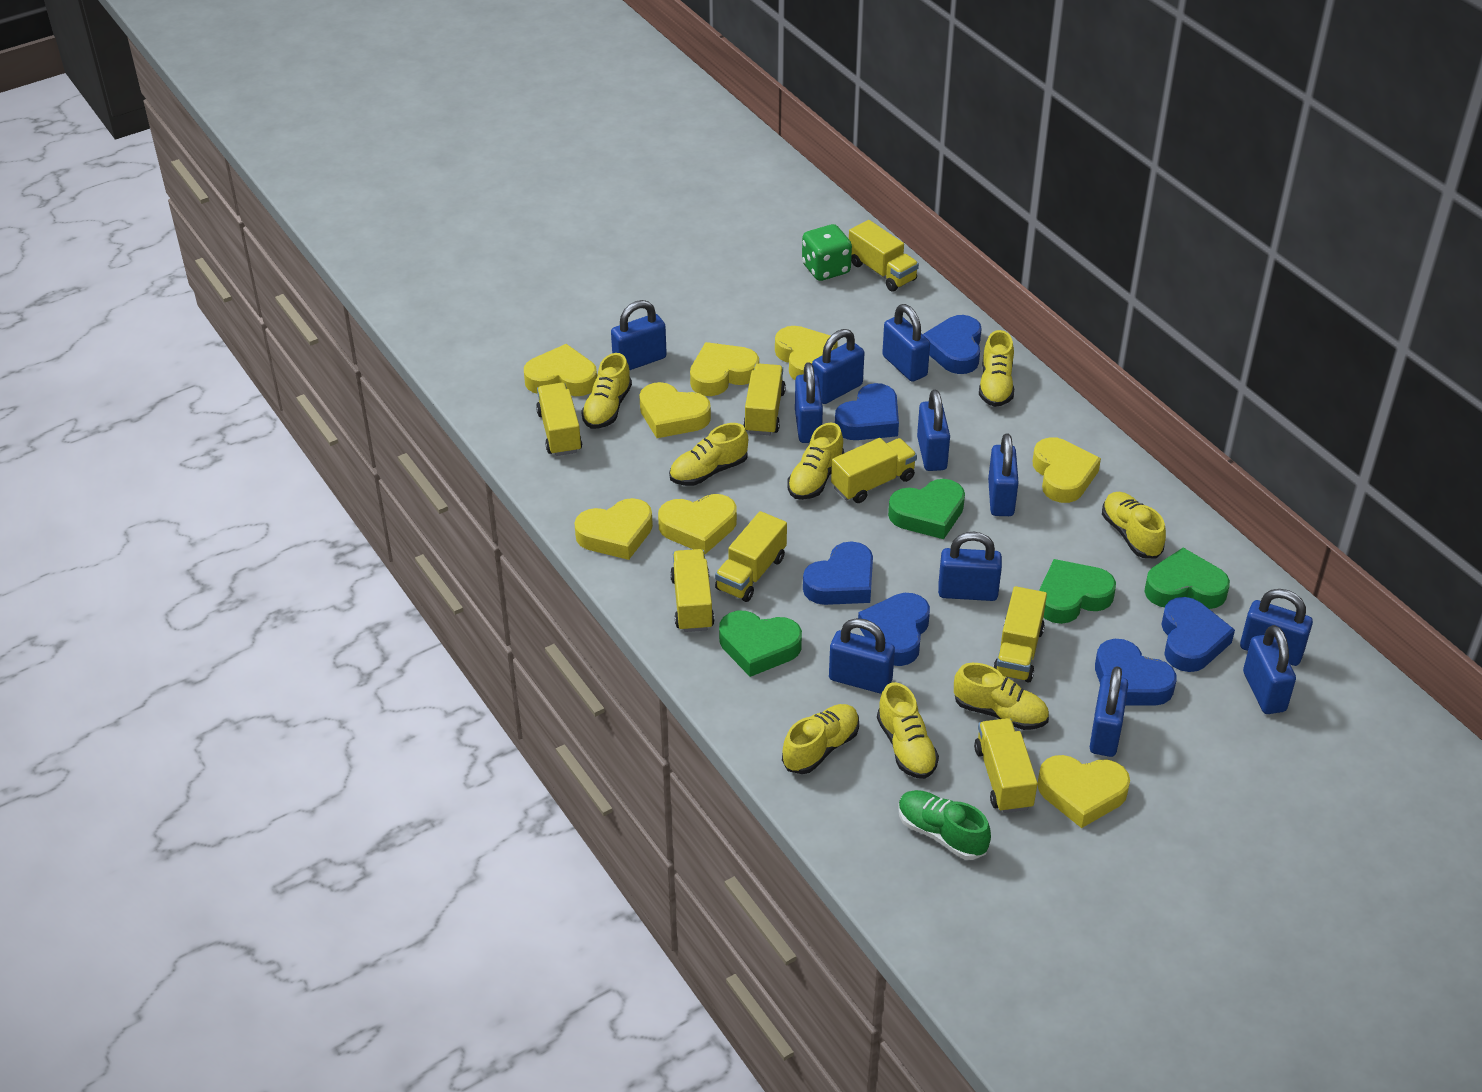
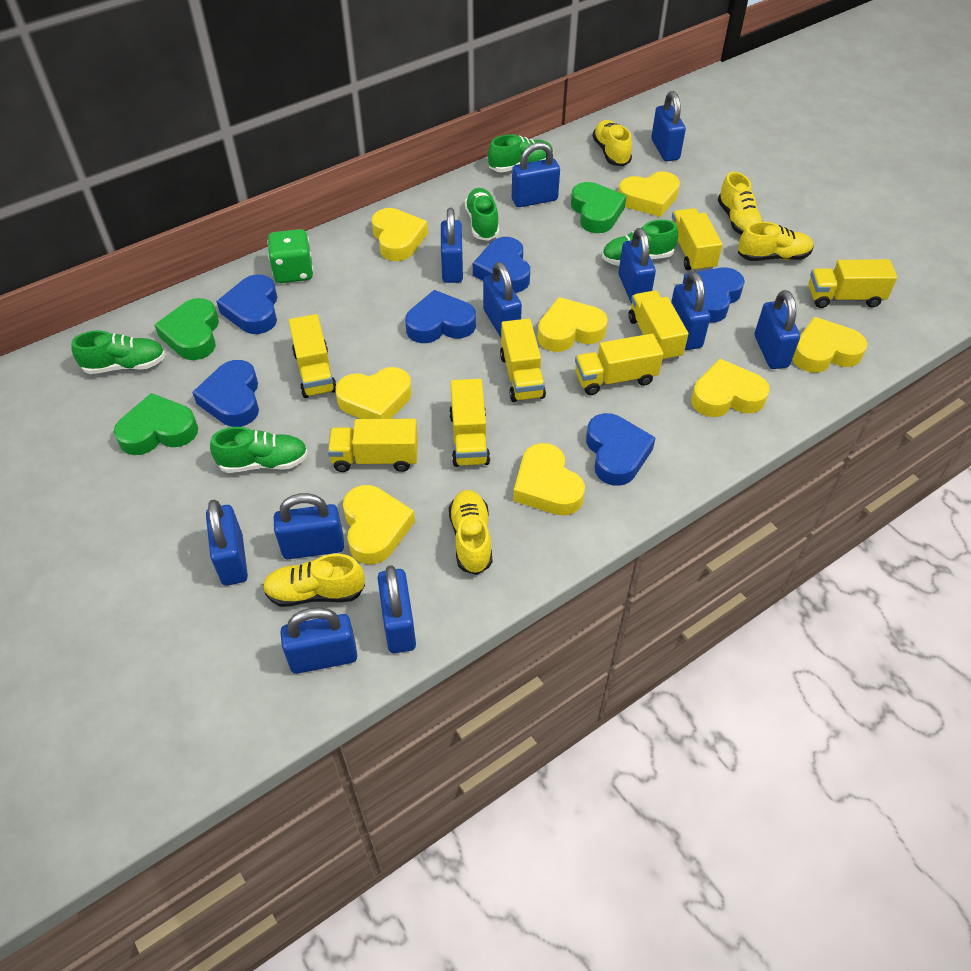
green heart: [719,611,802,677] [888,479,965,539] [1039,559,1116,624] [1144,548,1230,609] = 4 -> [114,393,198,455] [154,298,219,360] [571,182,626,233] = 3
green shoe: [898,790,991,860] = 1 -> [71,330,166,374] [210,427,308,473] [465,188,499,241] [488,134,553,172] [602,220,678,266] = 5
yellow shoe: [581,353,632,429] [669,423,748,486] [782,704,859,774] [788,423,844,500] [877,682,939,779] [954,663,1049,730] [979,330,1014,407] [1102,492,1166,558] = 8 -> [263,554,365,607] [449,490,492,575] [593,120,632,166] [718,172,763,235] [738,222,813,261] = 5

